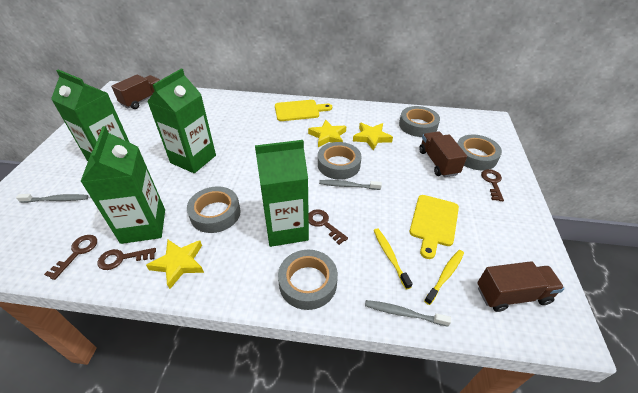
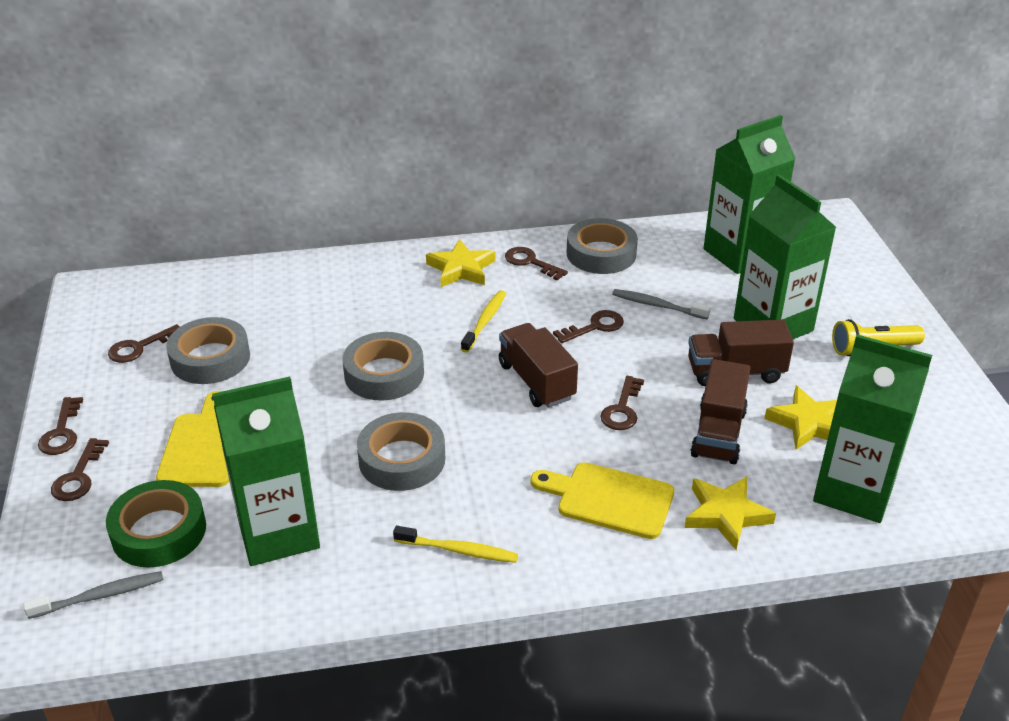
brown key: [44,235,97,280] [97,248,156,270] [309,209,348,245] [481,169,504,201] = 4 -> [38,397,83,455] [51,438,109,501] [108,324,180,363] [505,247,568,281] [553,310,624,343] [600,376,644,430] = 6
green tape: none = 0 -> [106,480,206,567] = 1
grey tape: [187,186,241,233] [278,250,338,310] [318,142,362,180] [399,106,440,137] [457,135,502,170] = 5 -> [166,317,250,384] [342,332,424,400] [357,412,445,491] [567,218,638,274] = 4
grey toothbrush: [16,194,89,203] [319,180,382,190] [365,300,451,327] = 3 -> [24,571,163,619] [612,289,711,319] = 2
yellow flashlight: none = 0 -> [832,319,925,356] = 1

